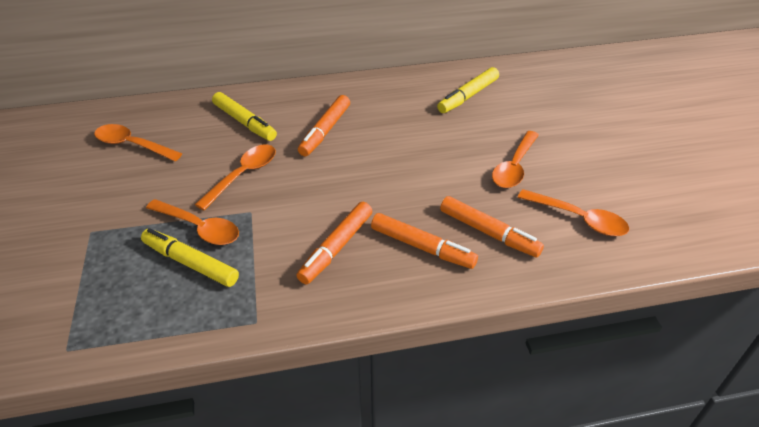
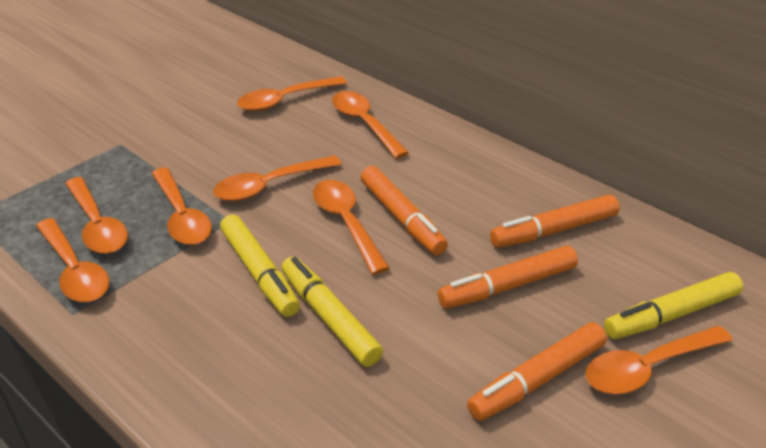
orange spoon: [94,124,182,161] [146,199,239,245] [195,145,276,210] [492,131,539,188] [518,189,629,236] = 5 -> [36,218,109,302] [65,177,128,254] [152,167,212,245] [213,155,342,201] [237,76,347,111] [313,180,389,275] [332,91,409,159] [586,326,733,394] = 8

